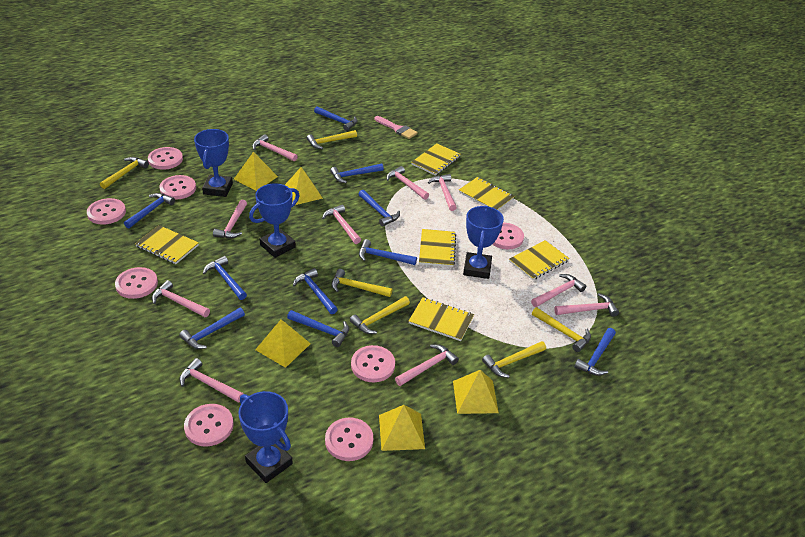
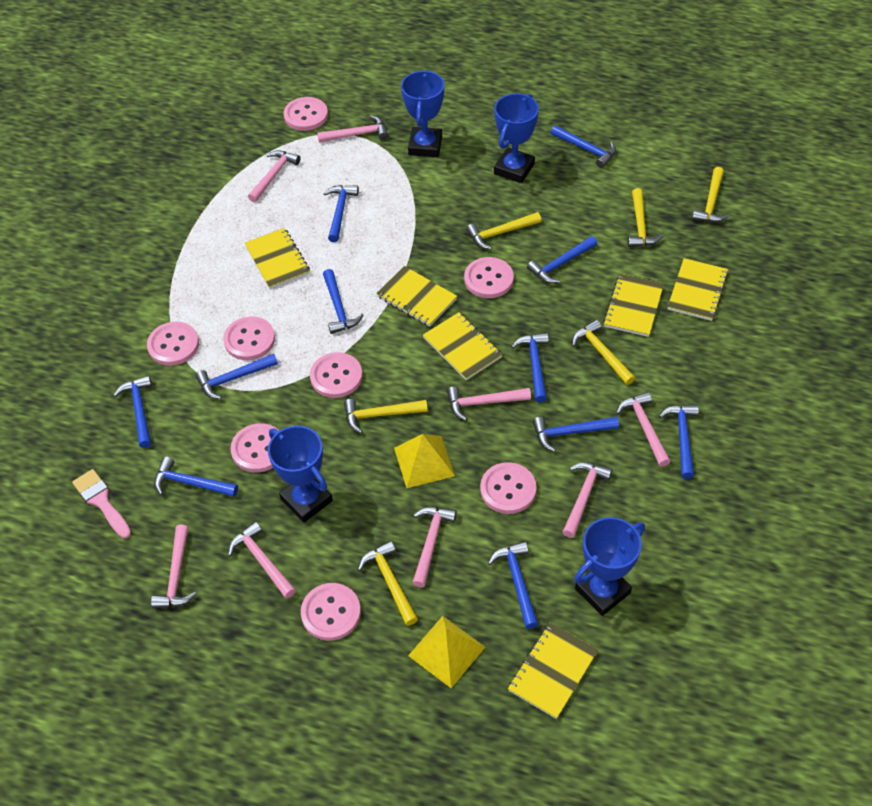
blue hammer: [124,193,175,228] [179,308,245,349] [203,256,247,300] [287,310,349,347] [293,268,338,314] [314,107,357,131] [330,164,384,183] [359,190,400,227] [359,239,417,265] [574,328,616,376] = 10 -> [113,375,152,448] [154,457,238,497] [195,353,278,399] [323,269,363,334] [324,185,359,242] [488,541,538,629] [511,333,549,403] [527,236,597,283] [532,417,619,452] [551,125,616,168] [659,404,699,479] = 11
pink hammer: [152,280,210,317] [179,358,244,403] [213,200,247,238] [252,134,298,161] [322,204,361,244] [386,166,429,200] [395,344,459,386] [428,174,457,211] [531,274,586,307] [554,294,619,317] = 10 -> [151,525,196,608] [228,522,296,599] [248,150,300,203] [317,115,388,143] [412,507,457,588] [447,387,531,421] [563,462,612,538] [616,392,671,467] = 8
yellow pyramid: [234,152,278,191] [255,319,311,368] [285,167,323,205] [379,405,425,451] [453,370,499,414] = 5 -> [394,434,455,488] [408,616,485,688] = 2

